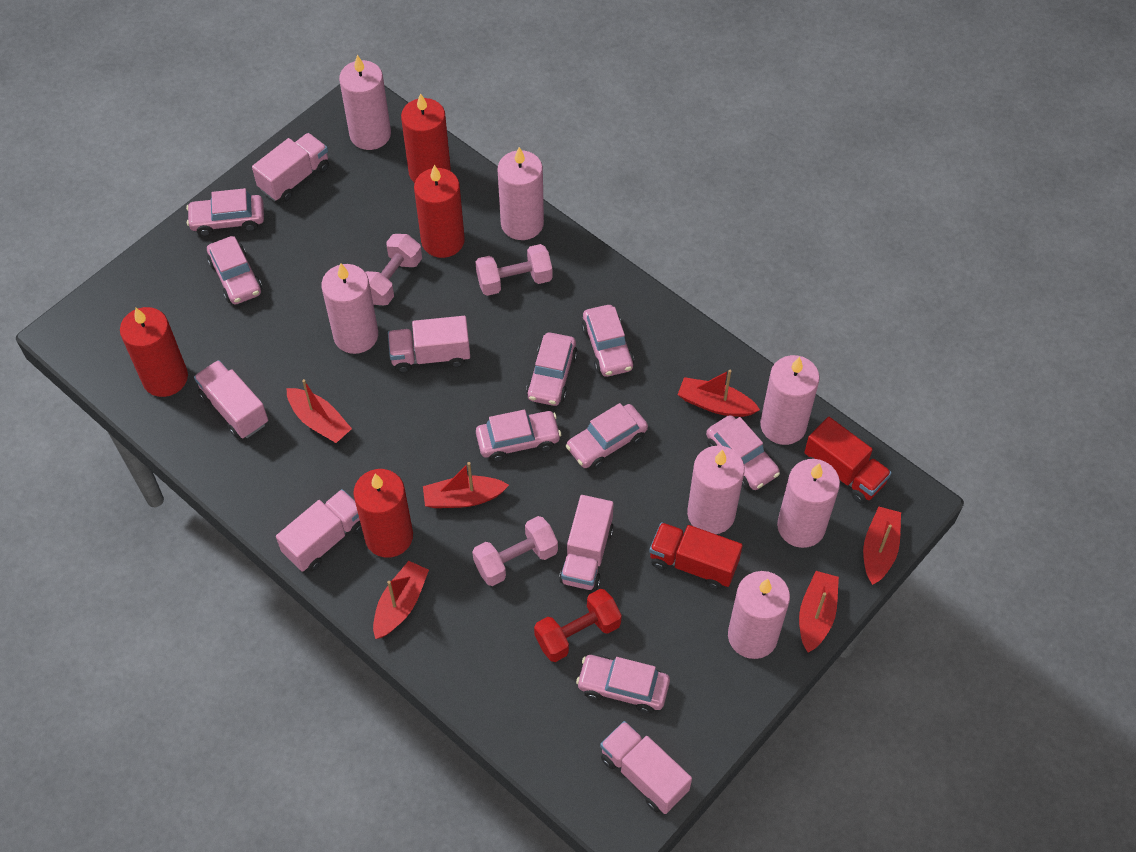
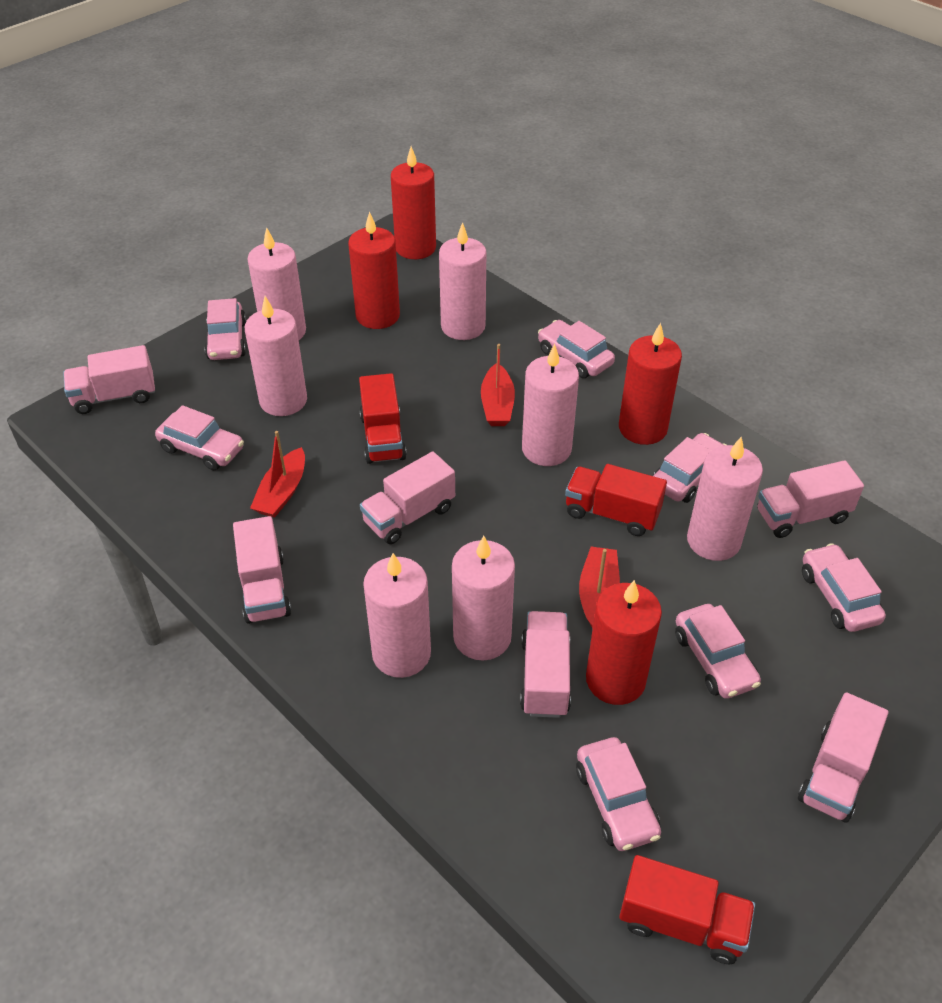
pink car: [186,188,264,236] [207,236,262,304] [476,410,561,462] [526,333,578,406] [566,403,648,470] [576,655,670,713] [581,305,634,377] [706,415,780,490] = 8 -> [155,405,244,470] [204,298,246,360] [538,320,615,378] [576,737,661,851] [653,433,726,503] [675,604,761,699] [802,543,886,632] = 7
pink dumbbell: [365,234,422,306] [472,516,558,586] [475,244,553,296] = 3 -> none = 0
red boat: [287,379,352,443] [373,561,429,639] [423,462,509,508] [678,370,760,417] [799,571,839,653] [863,507,901,585] = 6 -> [250,431,305,518] [481,344,515,426] [579,547,620,628] = 3
red dumbbell: [534,589,622,662] = 1 -> none = 0
red truck: [649,522,743,590] [804,417,892,504] = 2 -> [359,373,407,464] [565,464,667,536] [619,855,755,964] = 3

